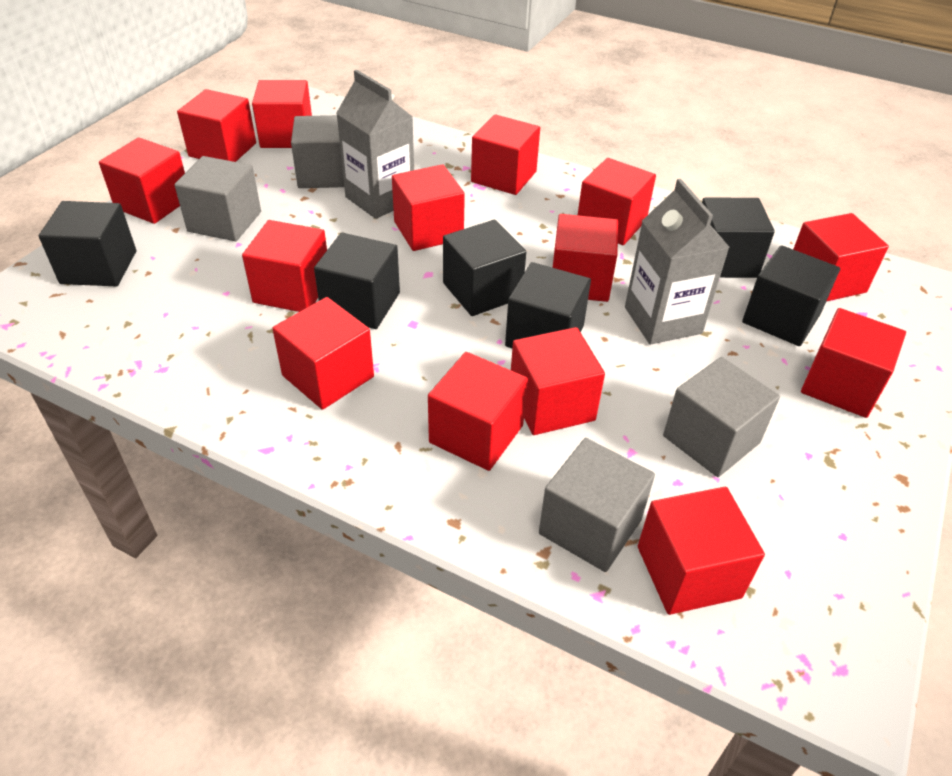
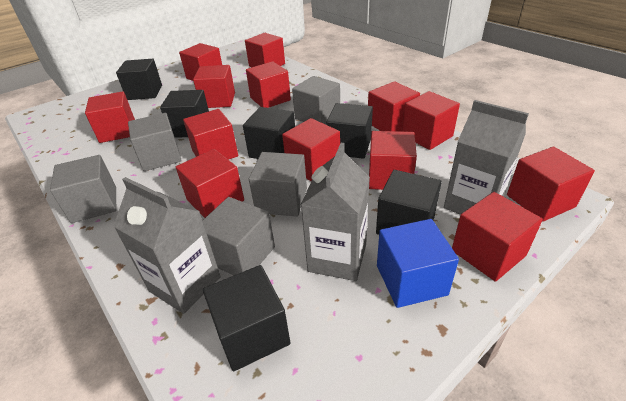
blue cube: none = 0 -> [377,219,459,308] = 1
grey carton: [336,69,414,219] [625,179,730,344] = 2 -> [113,177,221,314] [301,143,370,281] [444,100,529,215] = 3
grey cube: [174,156,261,241] [291,115,344,188] [539,438,655,572] [663,357,780,477] = 4 -> [50,155,116,223] [128,113,182,171] [202,197,275,276] [249,152,307,217] [292,76,340,125] = 5
red cube: [99,137,185,224] [177,89,256,162] [242,220,327,312] [252,80,312,148] [272,297,374,410] [392,164,465,251] [428,352,528,471] [471,114,540,195] [511,327,605,435] [552,214,618,302] [578,158,656,245] [638,487,765,615] [793,213,889,301] [801,308,906,418] = 14 -> [85,91,135,143] [176,149,244,218] [179,43,222,81] [183,109,238,160] [193,65,235,108] [245,33,285,67] [246,61,291,108] [282,118,340,181] [368,81,420,132] [369,131,417,190] [402,91,460,150] [452,192,543,282] [507,147,595,222] = 13

